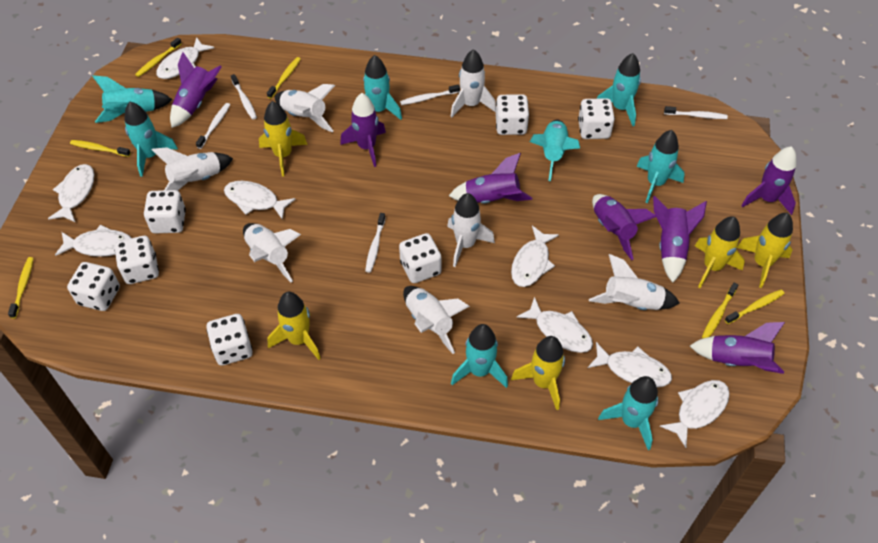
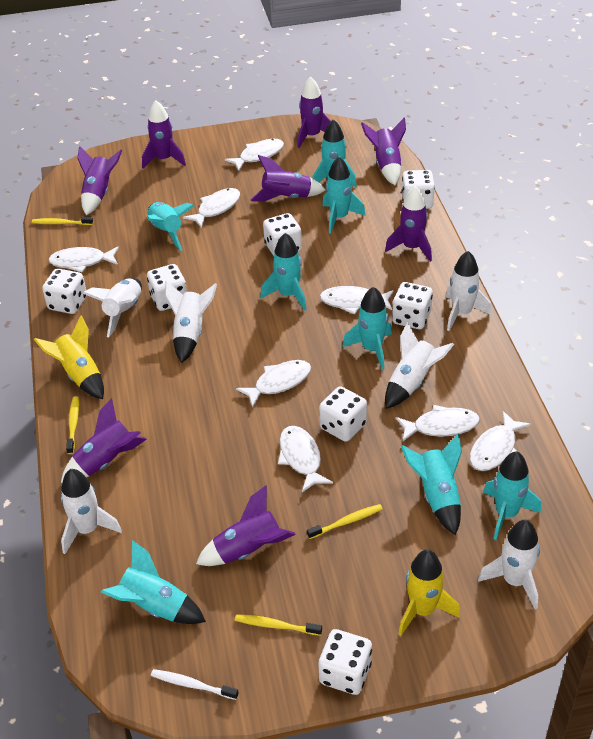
purple rocket: [170,52,222,128] [340,93,386,167] [449,153,532,204] [592,194,657,260] [653,196,707,283] [690,322,785,374] [741,146,797,215] = 7 -> [61,398,147,483] [77,146,122,215] [142,100,186,168] [196,485,296,566] [251,155,325,202] [297,77,331,148] [361,118,406,185] [385,186,432,262] = 8
white rocket: [151,147,233,191] [243,223,301,282] [275,84,335,132] [403,286,470,354] [447,193,495,267] [451,49,496,117] [589,254,680,310] = 7 -> [61,469,122,554] [83,278,142,337] [165,281,217,363] [385,322,454,409] [446,251,491,331] [478,520,540,609] = 6
white toothbrush: [196,103,230,149] [231,74,257,120] [365,213,386,273] [400,84,460,105] [664,106,728,119] = 5 -> [151,669,239,700] = 1
yellow rocket: [259,101,308,176] [267,292,321,360] [511,336,565,410] [695,216,745,288] [737,213,793,288] = 5 -> [34,315,104,399] [398,549,460,636] = 2
yellow toothbrush: [8,257,34,318] [70,140,131,157] [135,38,182,77] [267,57,301,99] [702,283,738,338] [725,289,785,324] = 6 -> [32,217,93,225] [66,396,79,454] [235,614,322,636] [307,504,383,539] = 4

